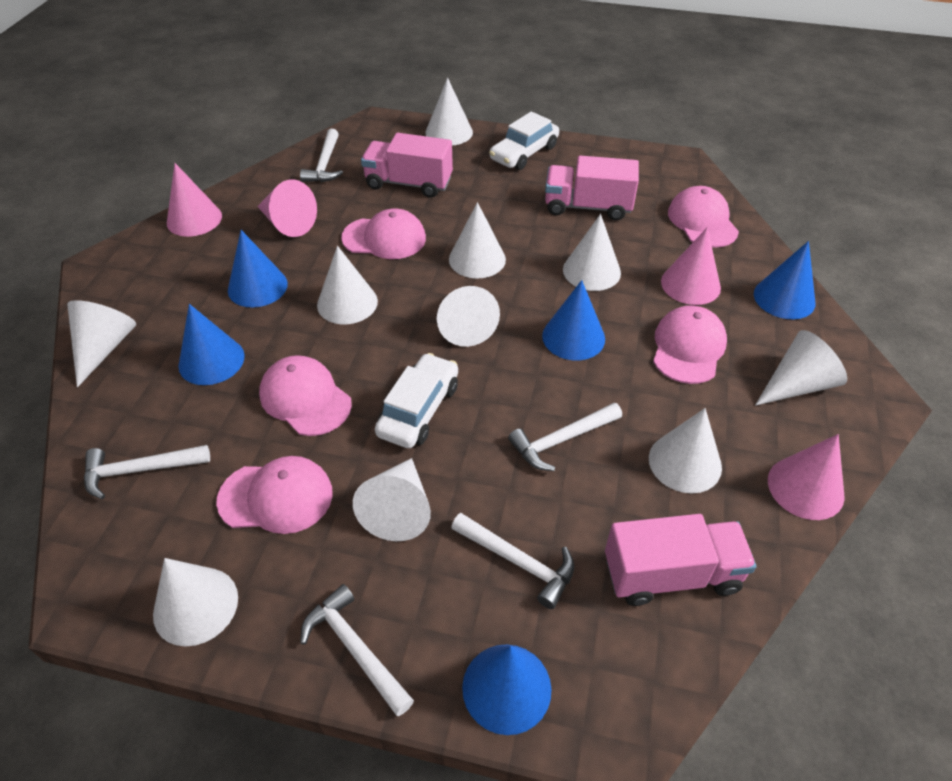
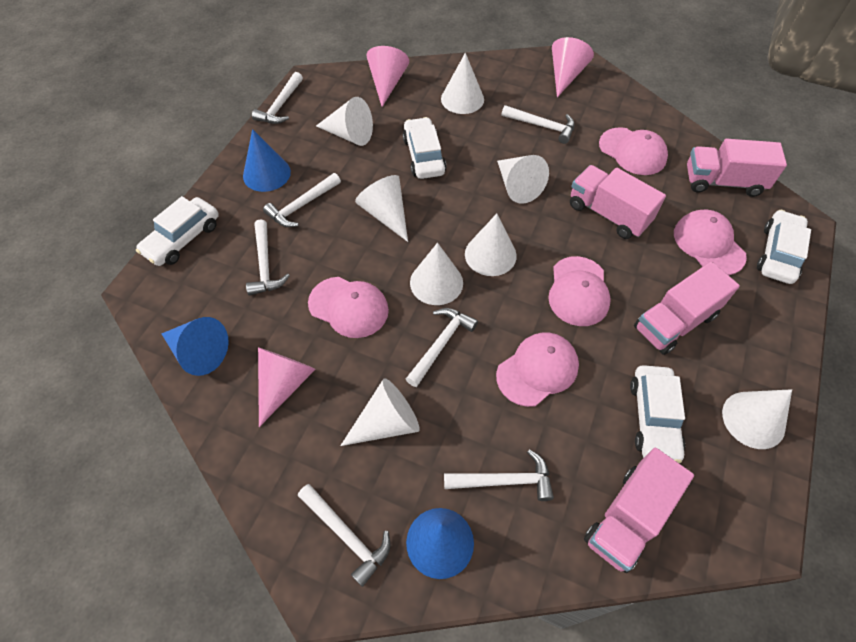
blue cone: [178,304,245,385] [228,230,288,308] [462,644,552,735] [542,280,605,360] [754,241,815,319] = 5 -> [161,317,229,376] [243,129,291,192] [406,508,474,579] = 3
pink cone: [167,163,222,237] [257,179,317,237] [661,227,721,305] [768,434,845,520] = 4 -> [258,347,316,427] [366,46,409,107] [552,37,594,97] = 3
pink truck: [361,133,453,198] [545,156,639,221] [605,514,756,606] = 3 -> [570,165,666,239] [584,448,694,573] [634,262,740,355] [687,139,787,197] = 4
white car: [375,353,458,448] [489,111,559,170] = 2 -> [136,196,219,266] [403,117,446,179] [630,365,685,463] [757,210,811,284] = 4
white cone: [67,300,136,388] [153,558,238,647] [317,246,378,324] [353,458,431,541] [425,78,473,146] [437,286,500,347] [449,202,506,278] [563,214,621,291] [649,408,722,493] [755,330,847,406] = 10 -> [316,97,373,146] [340,378,420,446] [355,175,408,242] [410,243,463,305] [441,53,484,114] [465,214,517,276] [497,155,549,204] [722,389,792,449] = 8
white hammer: [84,445,210,499] [300,129,343,182] [300,584,414,716] [451,513,574,609] [508,403,622,471] = 5 -> [246,219,290,296] [252,72,303,124] [263,173,341,227] [298,484,390,587] [406,308,478,387] [444,449,554,501] [501,105,575,144] = 7

